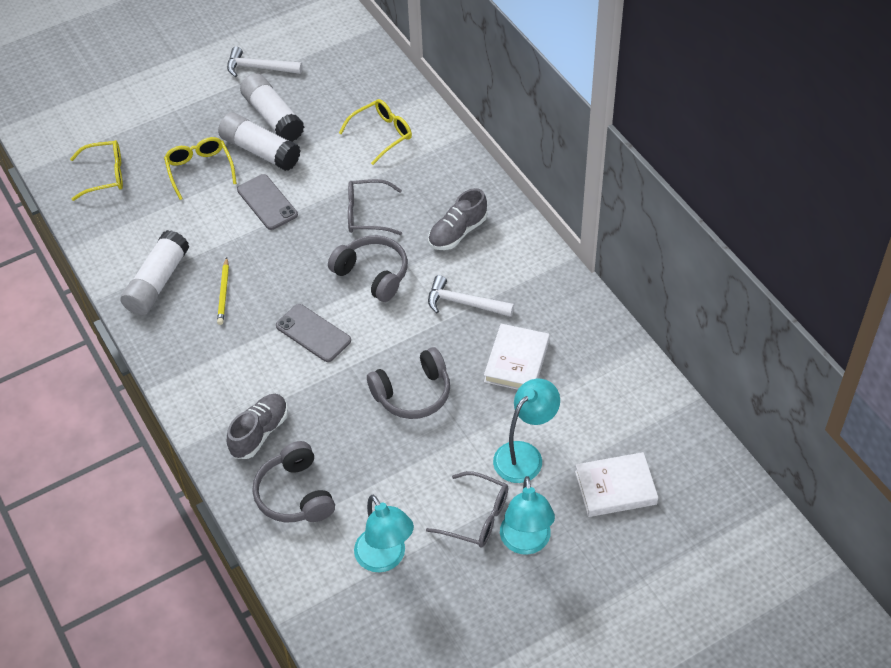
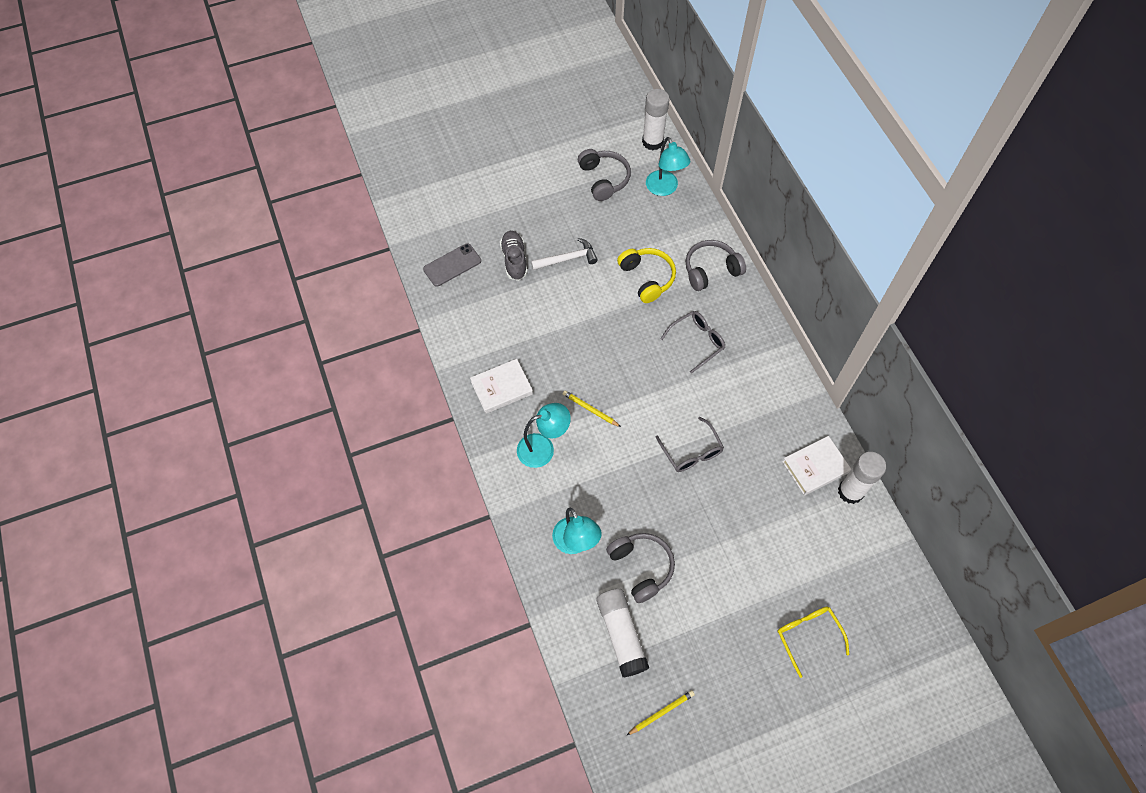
grey phone: [237,174,298,230] [276,304,351,362] = 2 -> [423,243,481,287] = 1
grey shoe: [227,394,288,459] [428,188,487,250] = 2 -> [500,231,527,281] = 1
white hammer: [227,47,302,77] [428,275,514,317] = 2 -> [531,238,598,270] = 1
yellow glasses: [70,140,123,201] [164,137,237,200] [339,99,412,165] = 3 -> [777,607,849,678] = 1
yellow headphones: none = 0 -> [617,248,676,303] = 1
yellow pencil: [217,257,229,325] = 1 -> [563,391,621,427] [627,690,695,735] = 2

